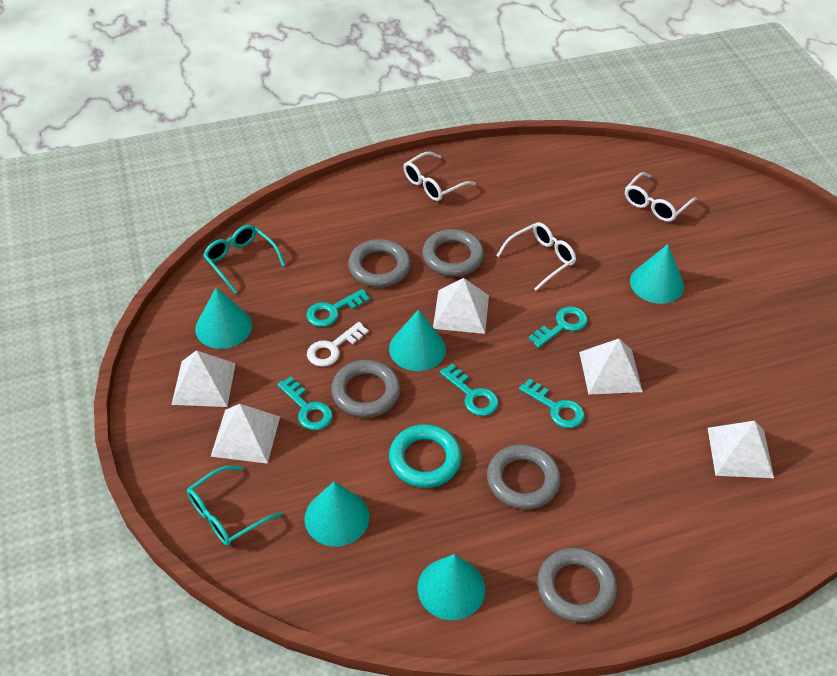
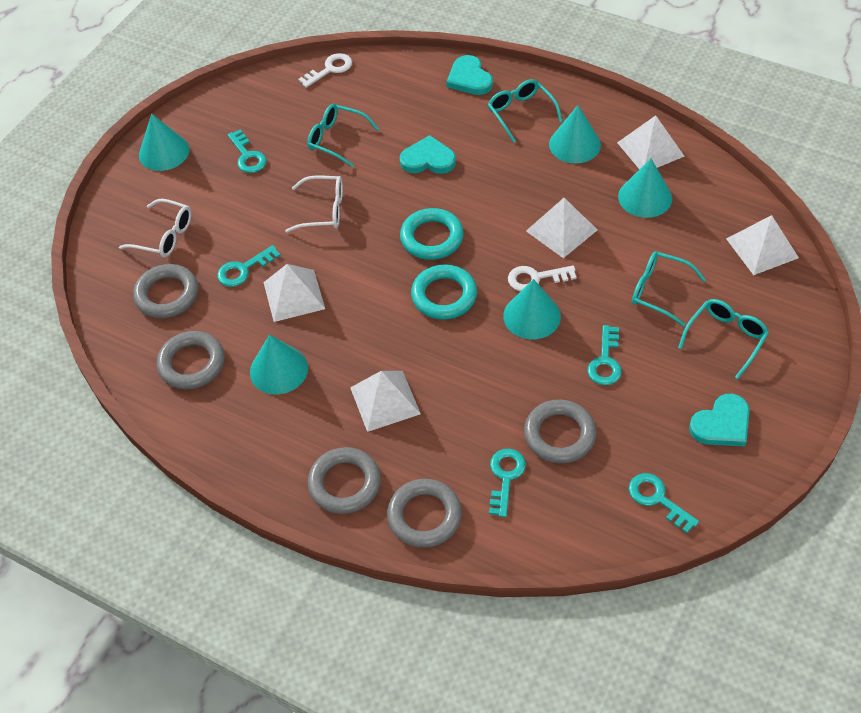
turquoise glasses: [187,466,282,546] [203,225,285,293] = 2 -> [307,104,379,167] [488,79,563,143] [632,251,706,326] [678,299,769,379] = 4
turquoise heart: none = 0 -> [400,135,456,174] [446,55,493,95] [689,394,750,446] = 3
turquoise ring: [389,424,462,488] = 1 -> [400,208,464,260] [411,264,477,320] = 2
white glasses: [404,152,476,201] [497,222,576,291] [625,172,697,222] = 3 -> [119,199,192,257] [285,175,343,233] = 2
white key: [307,322,369,367] = 1 -> [298,53,352,88] [508,265,576,291] = 2

